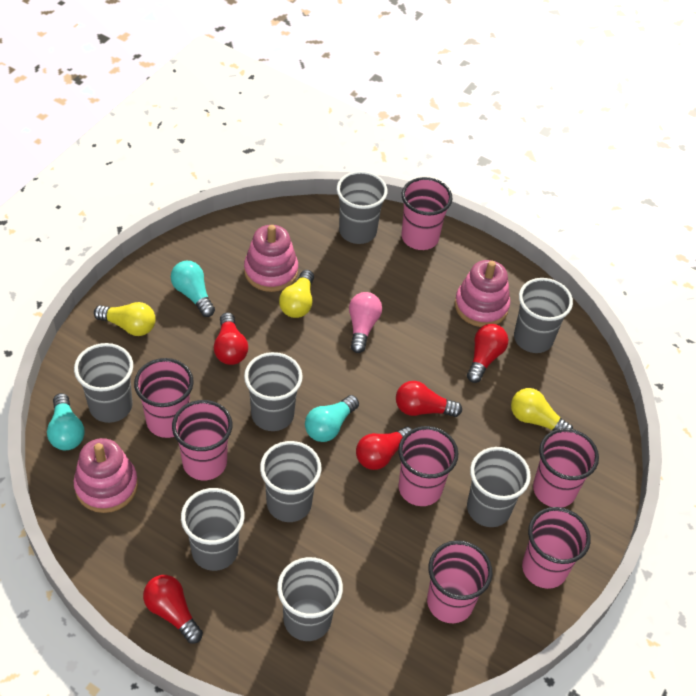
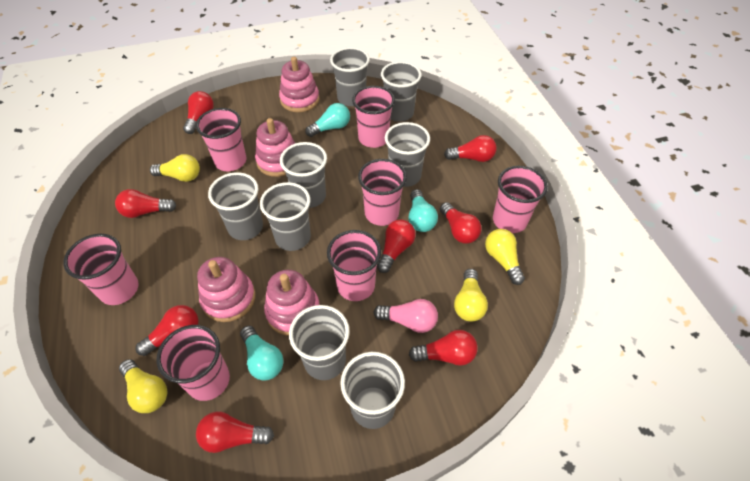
pink stacking toy: [74,438,138,513] [244,225,298,292] [455,260,510,327] = 3 -> [197,257,255,322] [255,118,295,177] [264,270,320,336] [279,57,319,112] = 4
red light bulb: [143,575,203,644] [214,313,248,365] [356,427,412,470] [396,381,462,417] [467,324,508,383] = 5 -> [115,189,176,218] [135,305,199,356] [183,91,214,134] [196,411,274,453] [377,219,416,273] [409,330,478,366] [440,202,481,244] [444,135,497,162] = 8
yellow light bulb: [94,302,156,336] [279,270,314,318] [511,388,573,431] = 3 -> [119,359,168,413] [150,154,200,182] [454,269,488,322] [485,229,525,285] = 4

